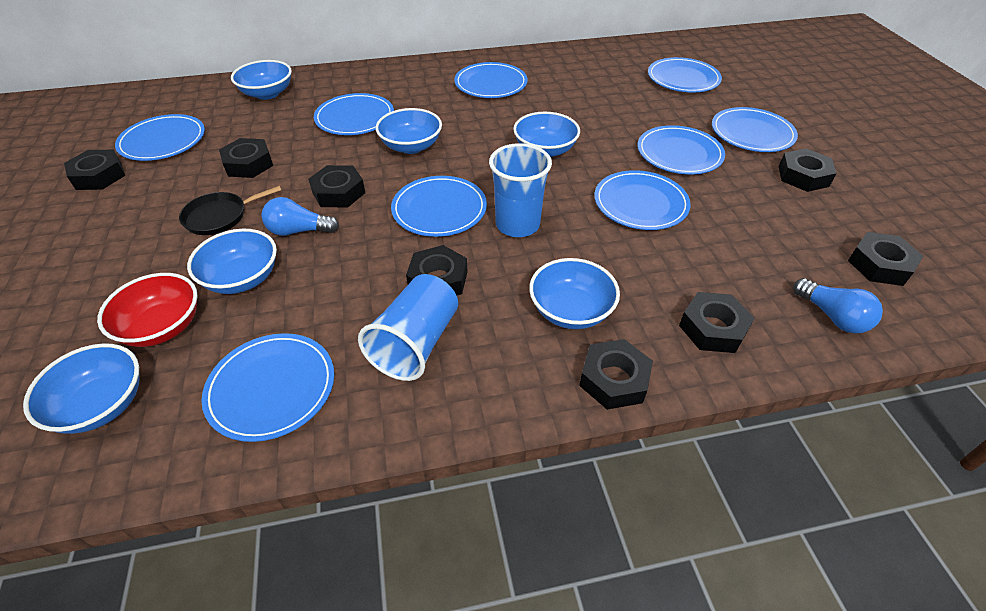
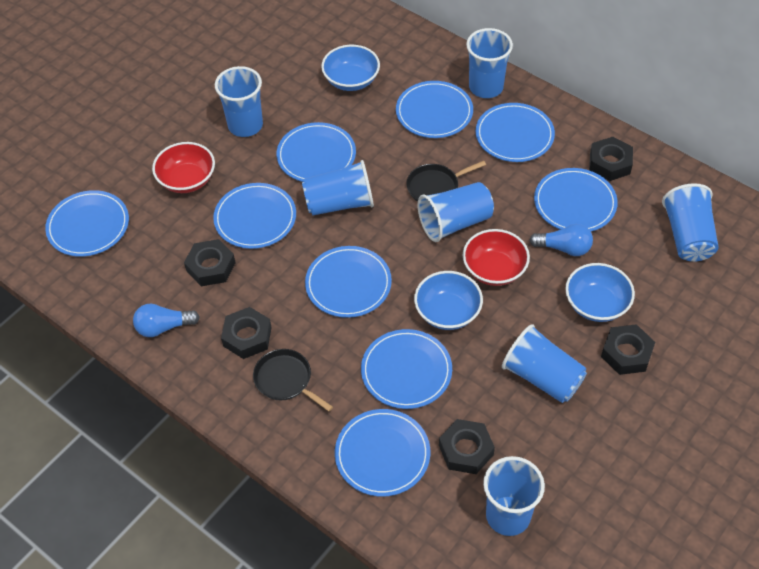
black nut: [64,150,125,190] [219,138,273,178] [308,165,365,207] [406,245,468,295] [579,339,653,410] [679,292,755,353] [779,149,837,192] [848,232,923,286] = 8 -> [184,239,236,286] [221,307,272,359] [439,419,495,474] [589,137,633,181] [601,324,655,375] = 5
black pan: [179,186,281,235] = 1 -> [253,349,333,411] [406,161,486,202] = 2
blue bowl: [23,343,140,434] [187,229,277,294] [231,60,292,100] [376,108,442,154] [513,112,580,157] [529,258,620,329] = 6 -> [321,45,380,91] [414,271,483,330] [565,263,635,322] = 3
blue cup: [358,274,458,381] [489,143,552,237] = 2 -> [215,66,263,137] [302,160,374,216] [418,182,494,242] [466,28,513,98] [483,456,545,536] [502,324,587,403] [662,183,718,262] = 7
red bowl: [97,273,198,347] = 1 -> [152,142,215,193] [463,229,530,286] = 2

